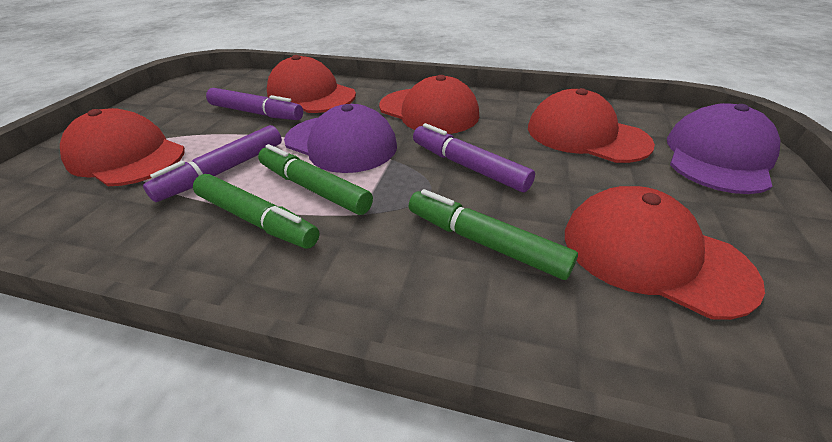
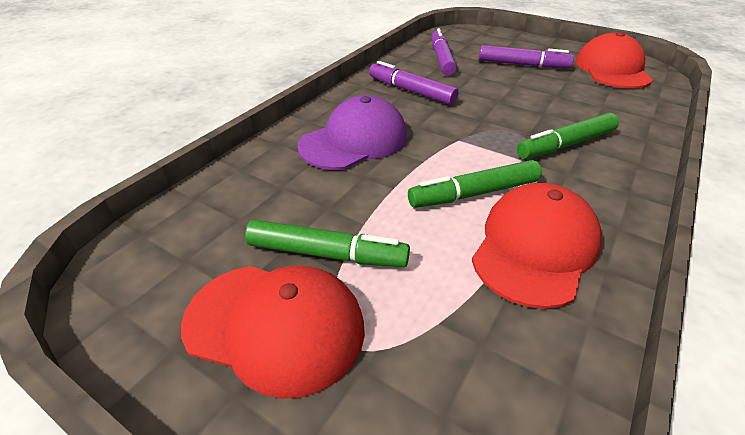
purple cap: [284,104,397,173] [667,103,780,194] = 2 -> [297,95,407,170] = 1
red cap: [60,108,185,186] [267,55,356,113] [379,75,479,134] [528,88,655,163] [565,186,765,320] = 5 -> [181,265,365,399] [472,183,602,309] [575,32,653,89] = 3

